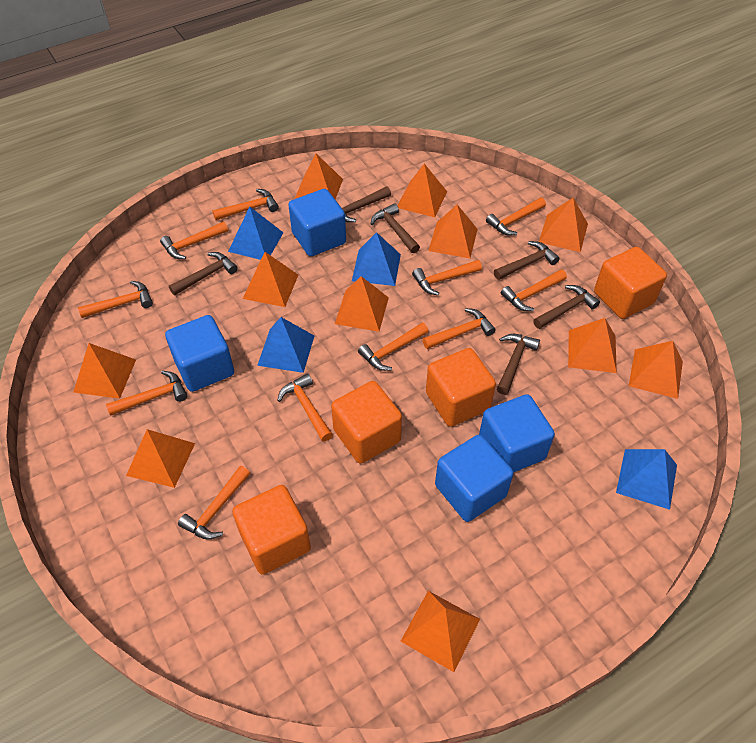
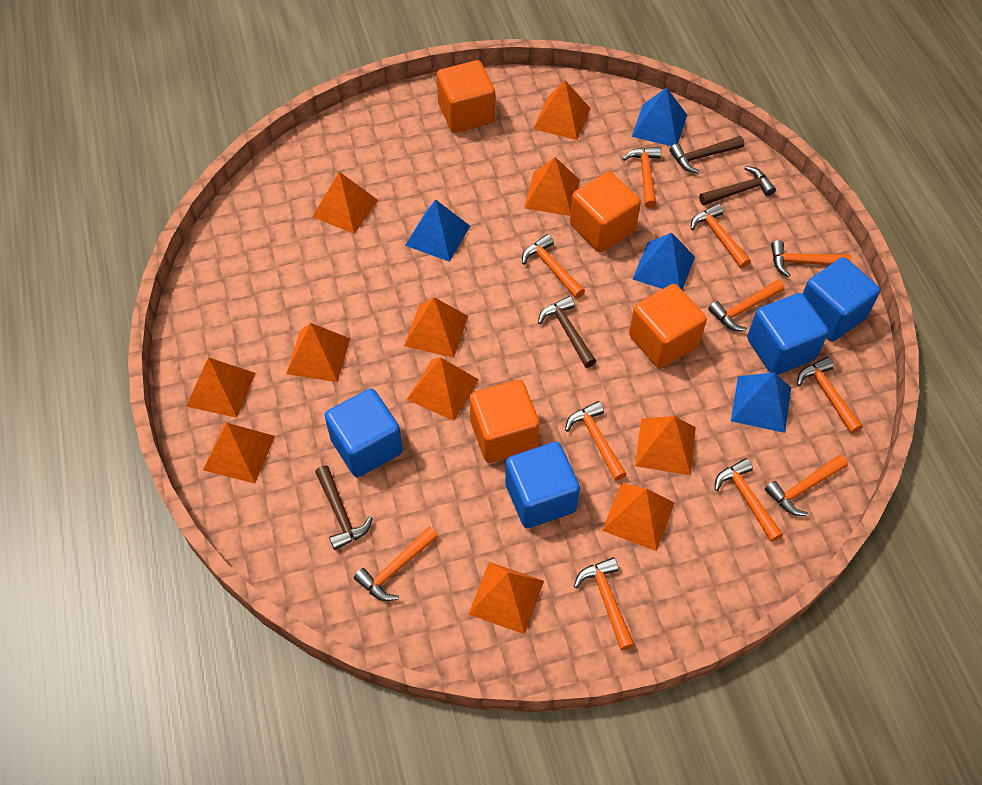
brown hammer: [169,252,238,296] [336,187,391,222] [371,203,420,253] [494,241,560,280] [497,334,540,395] [533,285,600,329] = 6 -> [315,465,373,550] [538,296,596,368] [670,136,744,173] [699,166,776,205] = 4

